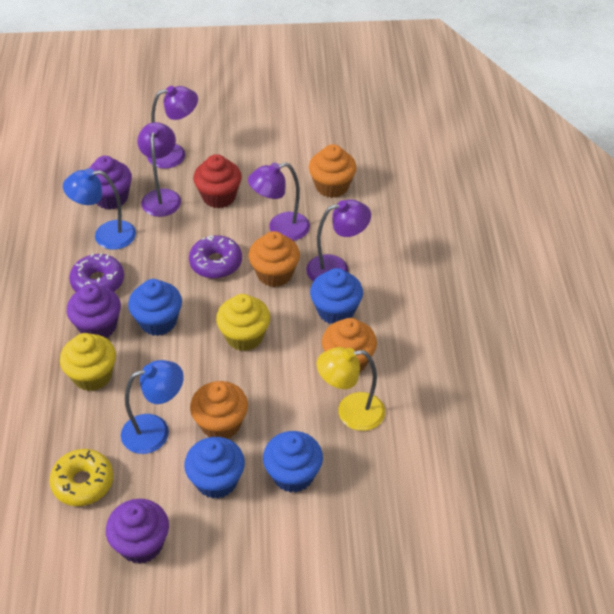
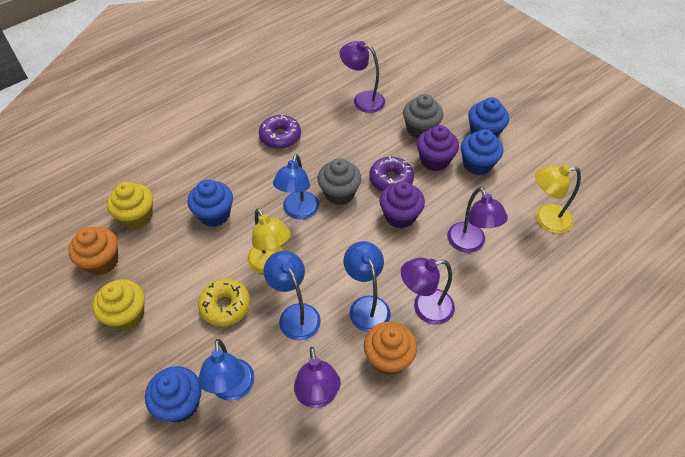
blue lamp: [63,168,136,250] [121,360,184,454] = 2 -> [198,339,254,401] [263,251,321,341] [273,154,319,220] [344,241,390,332] = 4
grey cupcake: none = 0 -> [317,158,361,205] [403,94,443,139] = 2
orange cupcake: [190,381,248,439] [249,231,300,287] [309,144,357,198] [322,318,377,373] = 4 -> [68,227,118,275] [364,321,417,375] = 2
purple cupcake: [67,284,121,338] [89,156,132,210] [106,499,169,564] = 3 -> [380,181,425,229] [417,125,459,171] = 2
red cupcake: [193,154,242,208] = 1 -> none = 0
yellow lamp: [317,347,385,431] = 1 -> [247,209,291,274] [535,165,581,234] = 2

